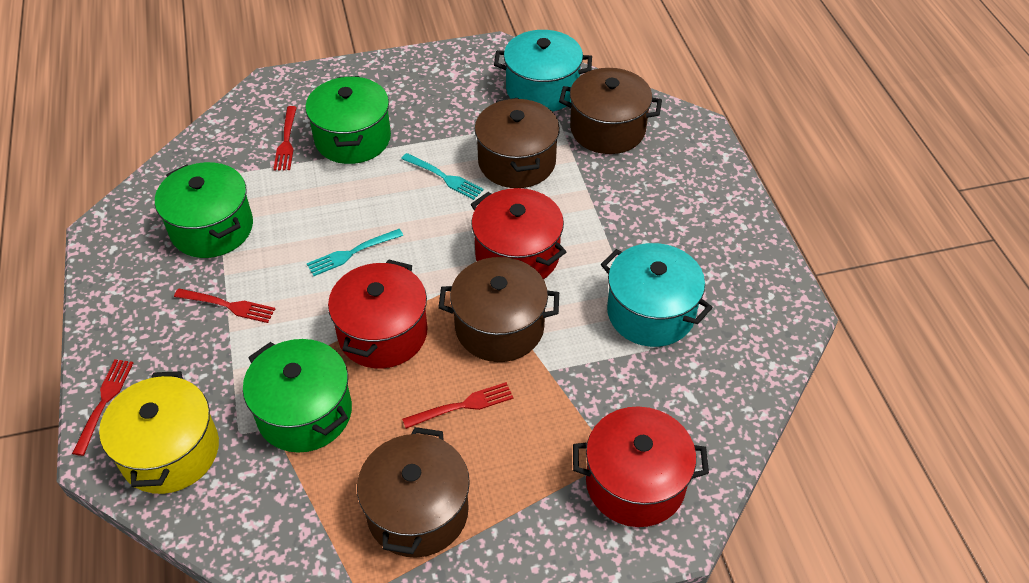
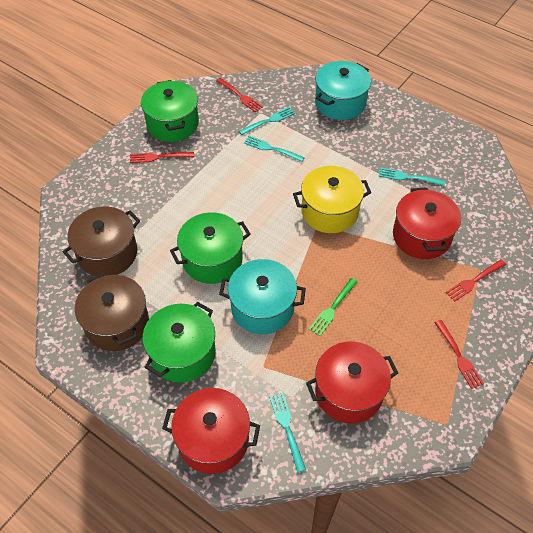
brown pot: [357,427,470,558] [438,257,559,362] [475,98,560,188] [559,68,662,154] = 4 -> [63,207,140,276] [75,273,149,351] = 2
green fork: none = 0 -> [309,278,357,336] = 1
turquoise fork: [307,229,403,276] [401,153,484,200] = 2 -> [239,107,295,135] [244,136,305,162] [269,393,306,473] [378,167,445,186] = 4

